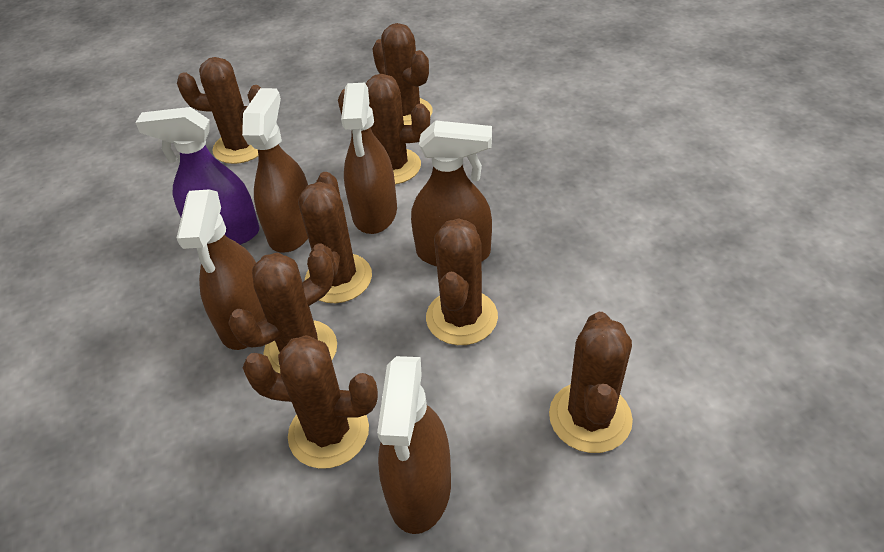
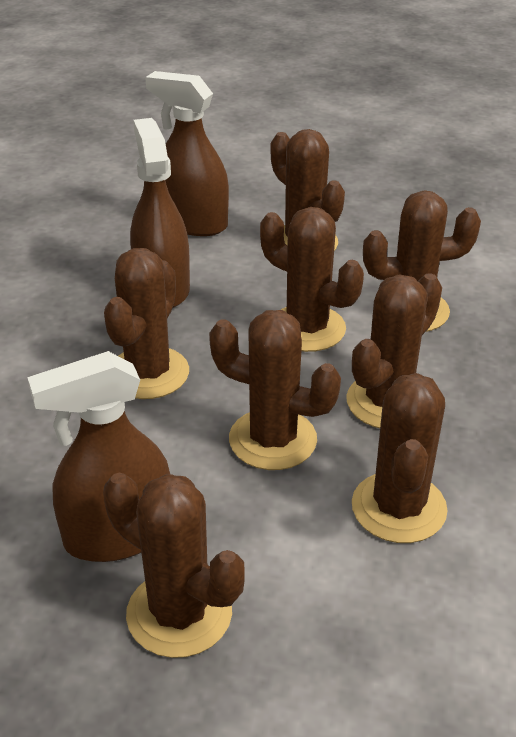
brown spray bottle: [176,190,266,350] [242,88,308,253] [341,83,397,234] [377,356,451,534] [411,120,492,267] = 5 -> [27,351,170,562] [130,118,190,308] [145,71,229,236] = 3
purple spray bottle: [135,107,259,245] = 1 -> none = 0

